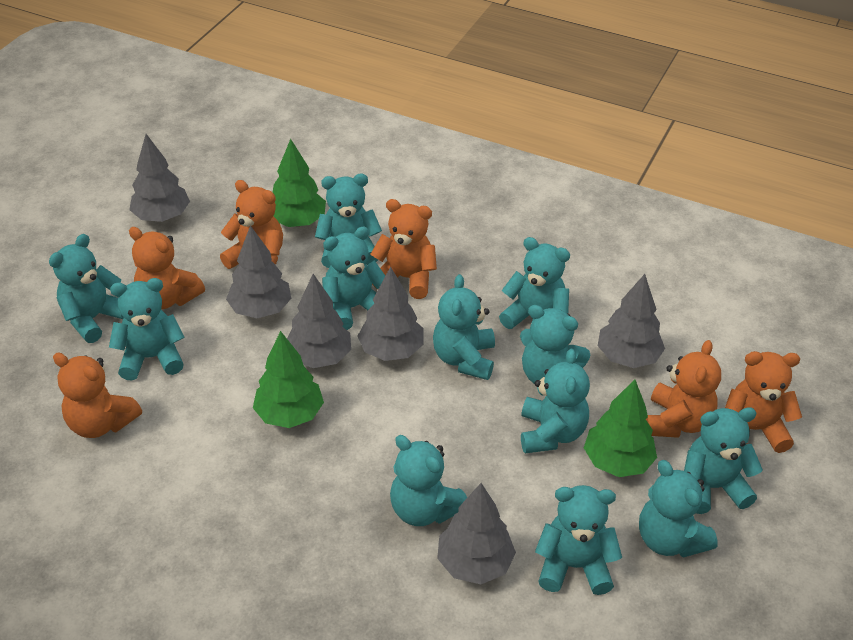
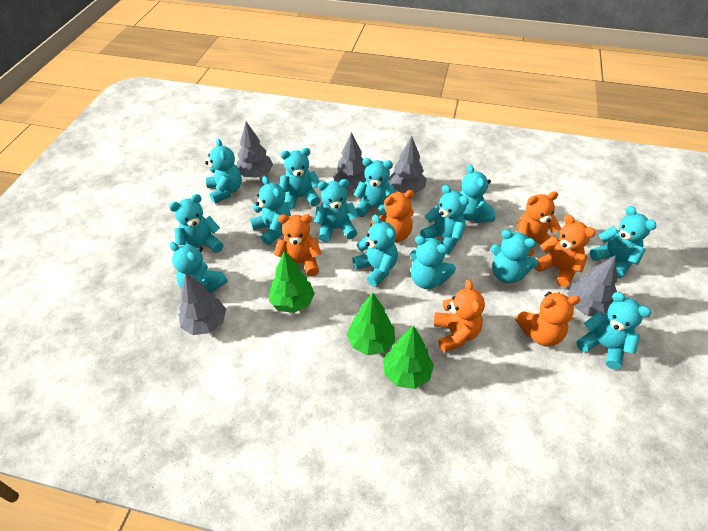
grey tree: [129,134,190,222] [226,225,291,318] [287,274,351,368] [358,266,423,361] [437,483,516,584] [598,274,665,368] = 6 -> [179,273,226,335] [237,122,273,178] [333,132,366,190] [389,136,427,193] [567,255,617,316] = 5
turquoise teddy bear: [49,234,124,343] [109,278,184,380] [315,174,382,268] [322,227,385,330] [390,435,467,526] [433,274,495,380] [499,237,570,329] [520,305,590,383] [521,349,590,453] [535,485,622,595] [639,460,718,558] [684,407,763,514] = 12 -> [169,194,223,253] [169,242,228,293] [205,139,242,204] [250,176,291,245] [280,148,320,210] [314,179,359,242] [352,214,398,287] [354,158,395,217] [410,236,456,289] [420,185,469,255] [460,165,496,223] [491,230,538,283] [576,292,651,369] [589,206,657,278] = 14

